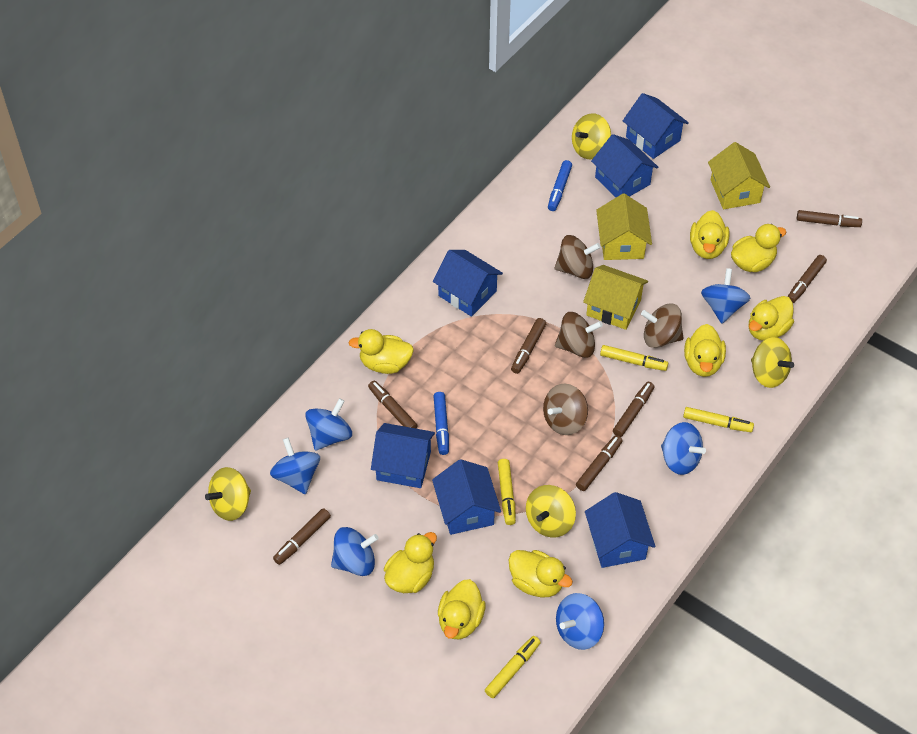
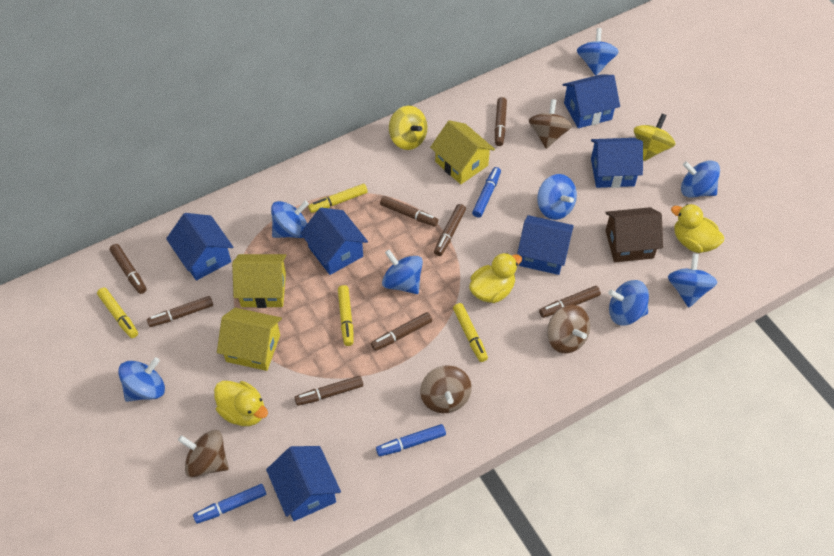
blue marker: [433,392,449,455] [548,160,572,211] = 2 -> [193,484,266,524] [376,424,446,457] [472,167,501,218] = 3
blue spinning top: [270,437,320,494] [305,398,352,451] [331,527,379,576] [556,593,604,650] [661,422,706,475] [701,268,750,324] = 6 -> [118,357,165,402] [271,201,309,238] [382,249,423,294] [537,174,577,220] [577,28,619,76] [608,280,649,326] [668,253,718,307] [681,160,720,198] = 8
brown house: none = 0 -> [605,207,663,262] = 1
brown marker: [273,508,331,565] [368,381,418,429] [511,318,546,374] [576,435,622,491] [613,382,654,437] [787,255,827,303] [797,210,862,227] = 7 -> [109,244,147,294] [147,296,213,327] [294,376,363,406] [371,312,432,351] [380,196,438,227] [434,204,466,256] [495,97,507,146] [539,286,601,318] = 8
yellow duck: [348,329,414,374] [384,532,437,593] [438,579,486,639] [508,550,573,598] [684,324,726,377] [690,210,729,259] [731,224,786,272] [749,296,794,341] = 8 -> [214,381,268,426] [469,253,522,303] [671,204,725,253] = 3
yellow spinning top: [205,467,251,521] [526,485,576,538] [572,113,611,159] [751,337,794,388] = 4 -> [389,106,427,150] [634,114,675,161] = 2

